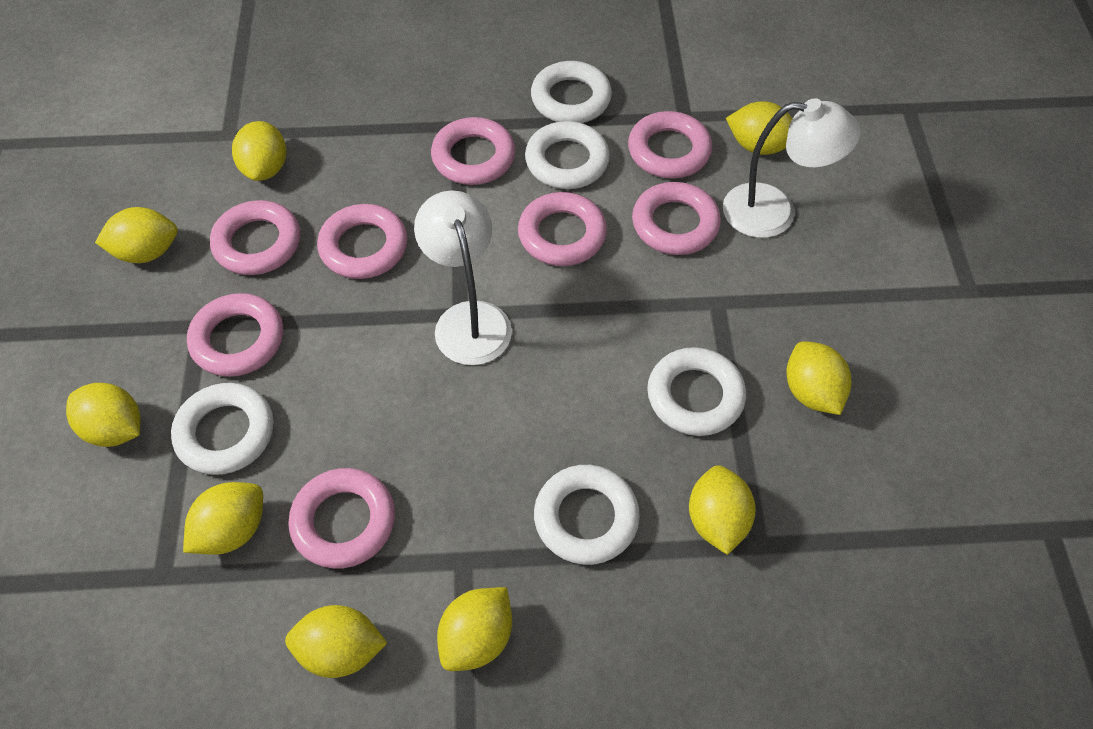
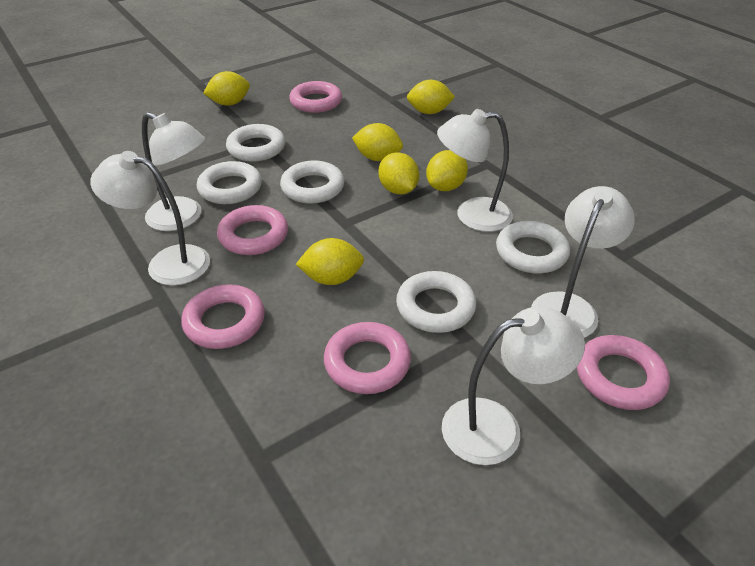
pink ring: [187,293,283,377] [210,200,300,275] [288,468,395,569] [317,204,407,279] [431,117,515,185] [518,192,607,266] [628,111,712,178] [632,182,721,255] = 8 -> [181,284,265,349] [217,205,288,255] [289,81,342,113] [324,322,411,394] [577,335,670,410] = 5
white lamp: [414,190,512,365] [723,98,861,238] = 2 -> [90,151,210,286] [142,112,205,231] [437,109,513,232] [442,306,585,465] [531,186,635,338] = 5
yellow lemon: [66,383,141,447] [95,207,178,263] [183,482,263,555] [232,121,287,181] [285,605,387,678] [437,587,512,671] [689,465,756,555] [726,101,792,155] [786,341,851,415] = 9 -> [203,71,250,105] [296,238,364,285] [352,123,403,161] [378,152,419,195] [407,80,455,114] [426,150,468,191] = 6

